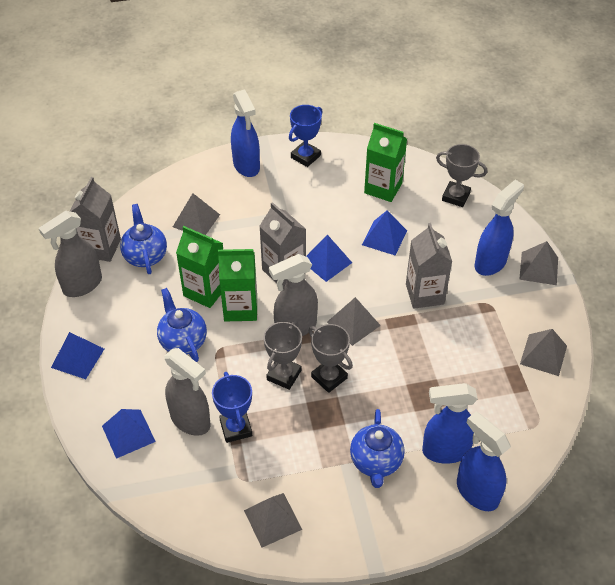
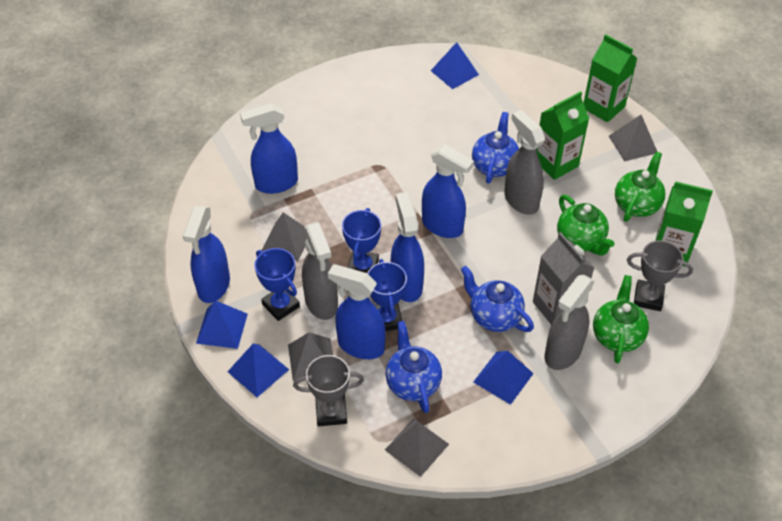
blue spray bottle: [231,90,260,177] [422,383,478,464] [457,412,511,511] [475,180,524,276] = 4 -> [183,206,230,303] [240,103,298,194] [328,264,385,359] [391,192,424,302] [422,145,474,238] = 5
blue trophy: [212,372,252,443] [289,105,322,167] = 2 -> [254,248,300,321] [342,208,381,273] [367,259,407,331] = 3
green teapot: none = 0 -> [557,195,615,255] [593,275,649,363] [615,151,665,222] = 3
grey carton: [70,177,121,262] [260,202,306,287] [406,223,452,309] = 3 -> [533,232,595,325] = 1
grey pyramid: [173,193,220,235] [244,493,302,548] [327,297,381,346] [519,241,558,285] [520,329,567,376] = 5 -> [261,212,307,261] [288,332,333,381] [385,418,449,477] [609,115,657,161] = 4
grey trophy: [264,321,302,390] [309,324,353,393] [436,144,487,207] = 3 -> [293,355,364,426] [627,240,693,311] = 2

